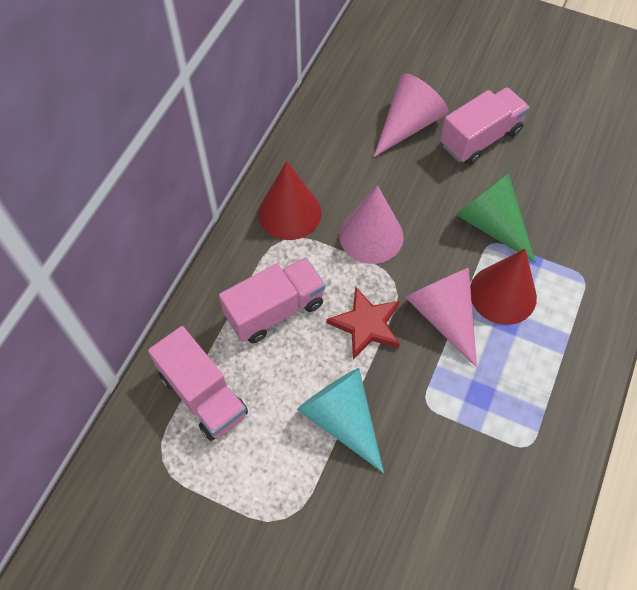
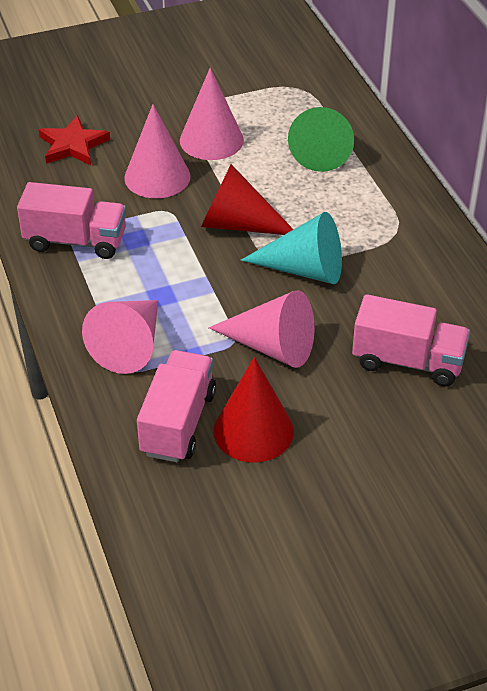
pink cone: [339,185,404,264] [374,73,449,157] [405,268,477,368] = 3 -> [82,300,158,374] [124,104,190,198] [180,68,244,160] [208,290,315,368] = 4

